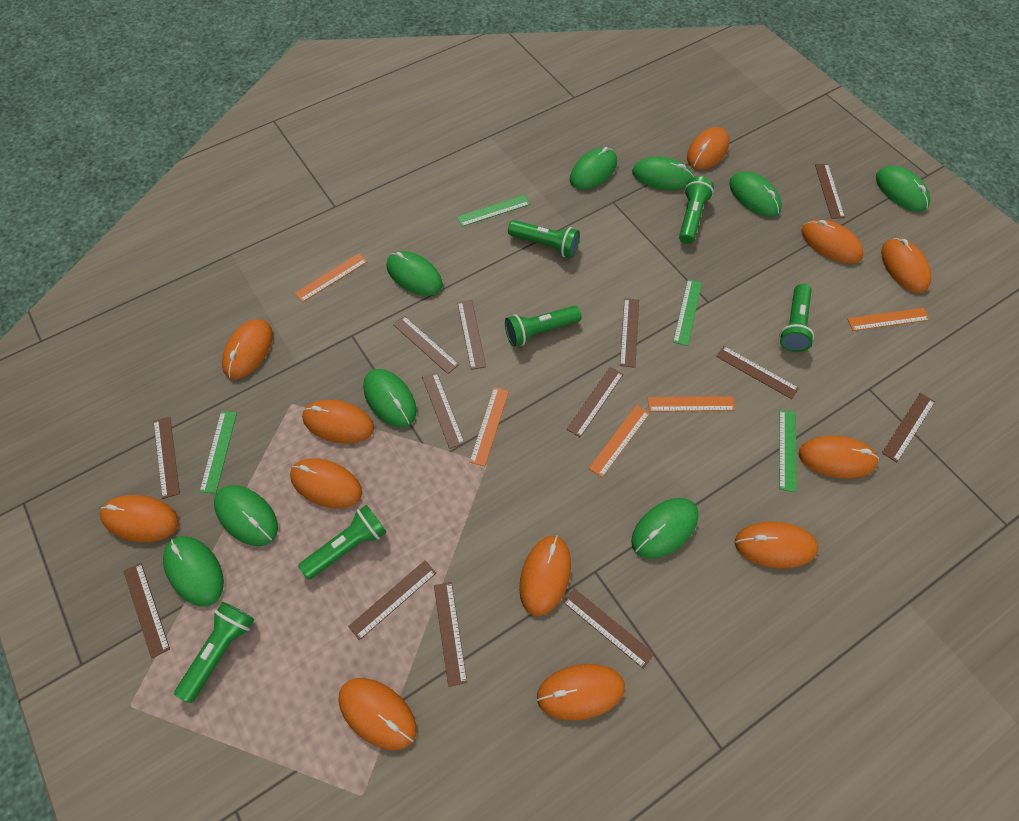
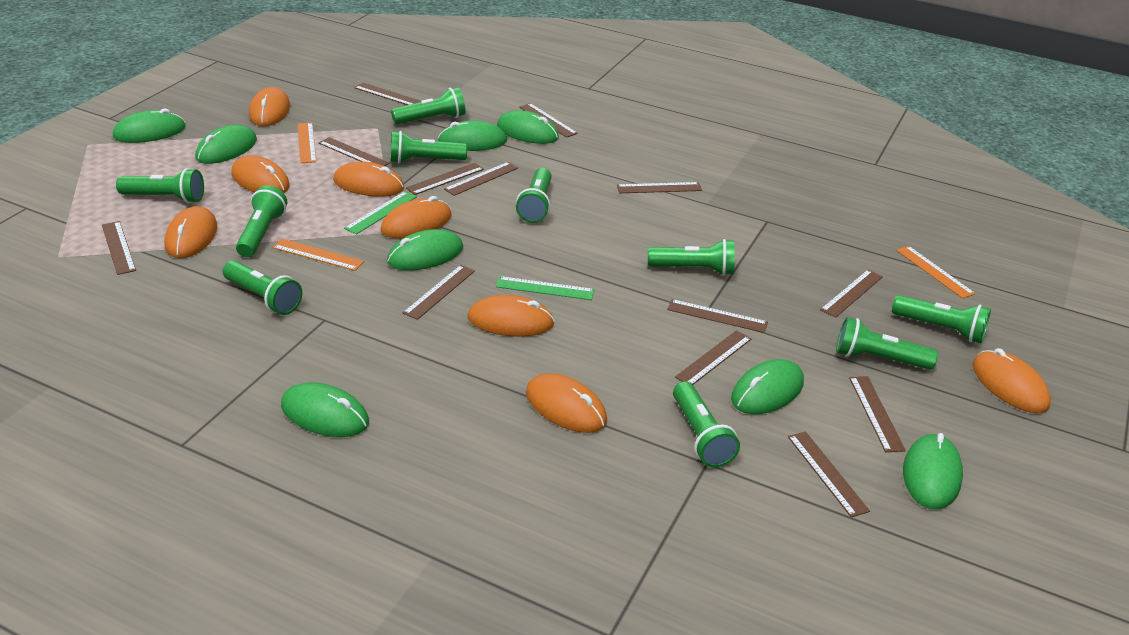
green flashlight: [174,602,255,703] [298,505,386,580] [505,306,582,347] [508,220,580,258] [679,176,714,244] [780,284,814,352] = 6 -> [116,168,204,203] [223,260,302,315] [236,185,287,257] [390,131,467,163] [391,87,465,124] [516,168,552,223] [648,239,735,276] [673,381,740,468] [836,317,938,370] [892,295,991,344] = 10
green mouse: [163,536,224,607] [214,485,278,546] [363,369,416,427] [387,251,443,296] [570,147,617,190] [631,498,699,558] [632,157,694,190] [729,171,782,217] [876,166,930,212] = 9 -> [113,109,186,143] [195,125,257,164] [281,382,369,437] [387,229,463,270] [438,120,507,151] [497,110,559,144] [731,359,804,414] [903,433,963,509] = 8
green ruler: [199,411,237,493] [457,195,530,227] [673,279,702,346] [779,410,797,492] = 4 -> [344,191,417,235] [496,276,594,300] = 2
orange mouse: [100,495,179,542] [222,319,273,379] [290,459,362,508] [302,400,374,444] [338,678,417,750] [519,535,571,616] [537,664,625,721] [687,127,729,170] [735,522,818,568] [799,436,879,478] [801,220,864,264] [881,238,931,293] = 12 -> [164,206,217,258] [232,155,290,193] [249,87,290,126] [333,161,404,197] [381,196,452,238] [468,295,555,337] [526,373,607,433] [973,348,1051,413] = 8
orange ruler: [294,253,367,302] [469,387,509,466] [589,405,650,478] [648,396,735,412] [847,308,930,331] = 5 -> [272,239,364,271] [297,123,316,163] [896,246,975,299] = 3

